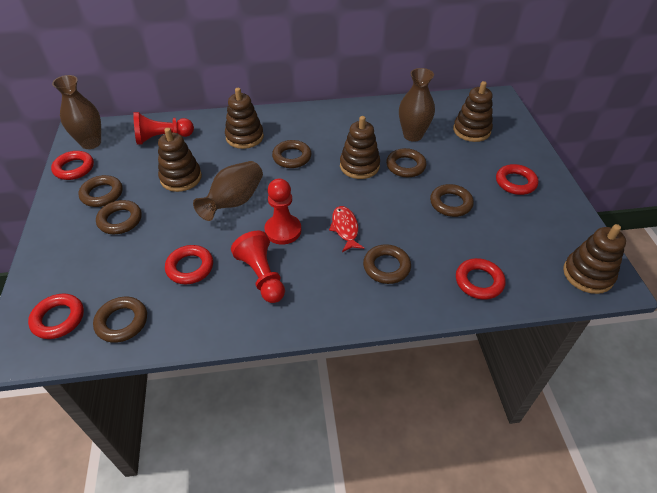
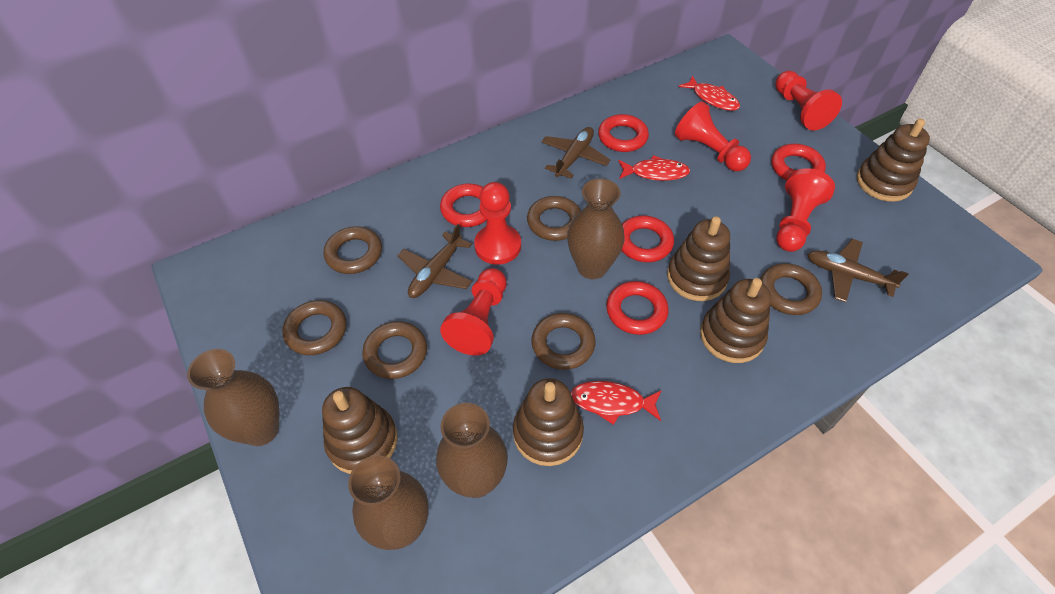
brown plane: none = 0 -> [398,224,472,298] [541,127,610,179] [807,239,909,302] = 3
brown ring: [78,175,123,207] [93,297,147,343] [96,200,142,234] [272,140,311,168] [363,244,411,284] [386,148,426,177] [430,184,474,217] = 7 -> [282,300,346,355] [324,226,382,274] [362,321,427,379] [527,196,581,241] [531,313,595,370] [760,263,822,315] = 6
brown vase: [52,75,101,149] [193,161,263,221] [399,68,435,142] = 3 -> [187,349,280,446] [348,455,429,550] [436,403,508,498] [567,179,624,279] = 4
red fish: [329,206,364,252] = 1 -> [571,381,662,425] [618,155,690,181] [678,75,740,111] = 3
red pawn: [133,112,194,145] [231,231,285,303] [264,178,301,244] = 3 -> [440,268,507,356] [474,182,521,265] [675,102,751,171] [775,71,842,130] [776,168,835,252] = 5

